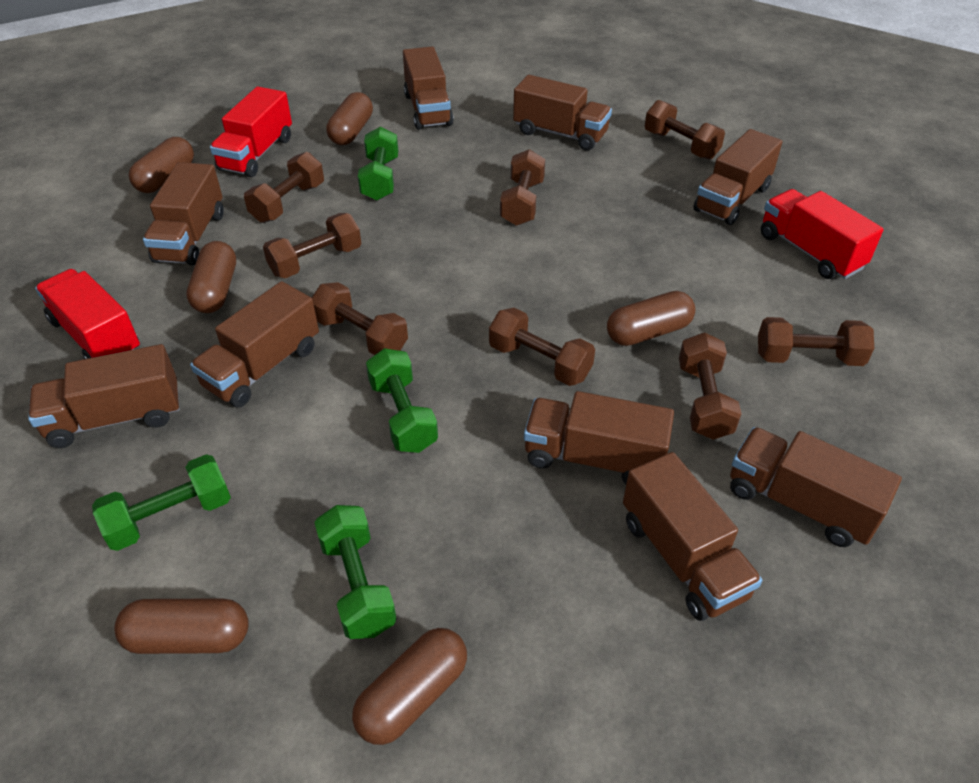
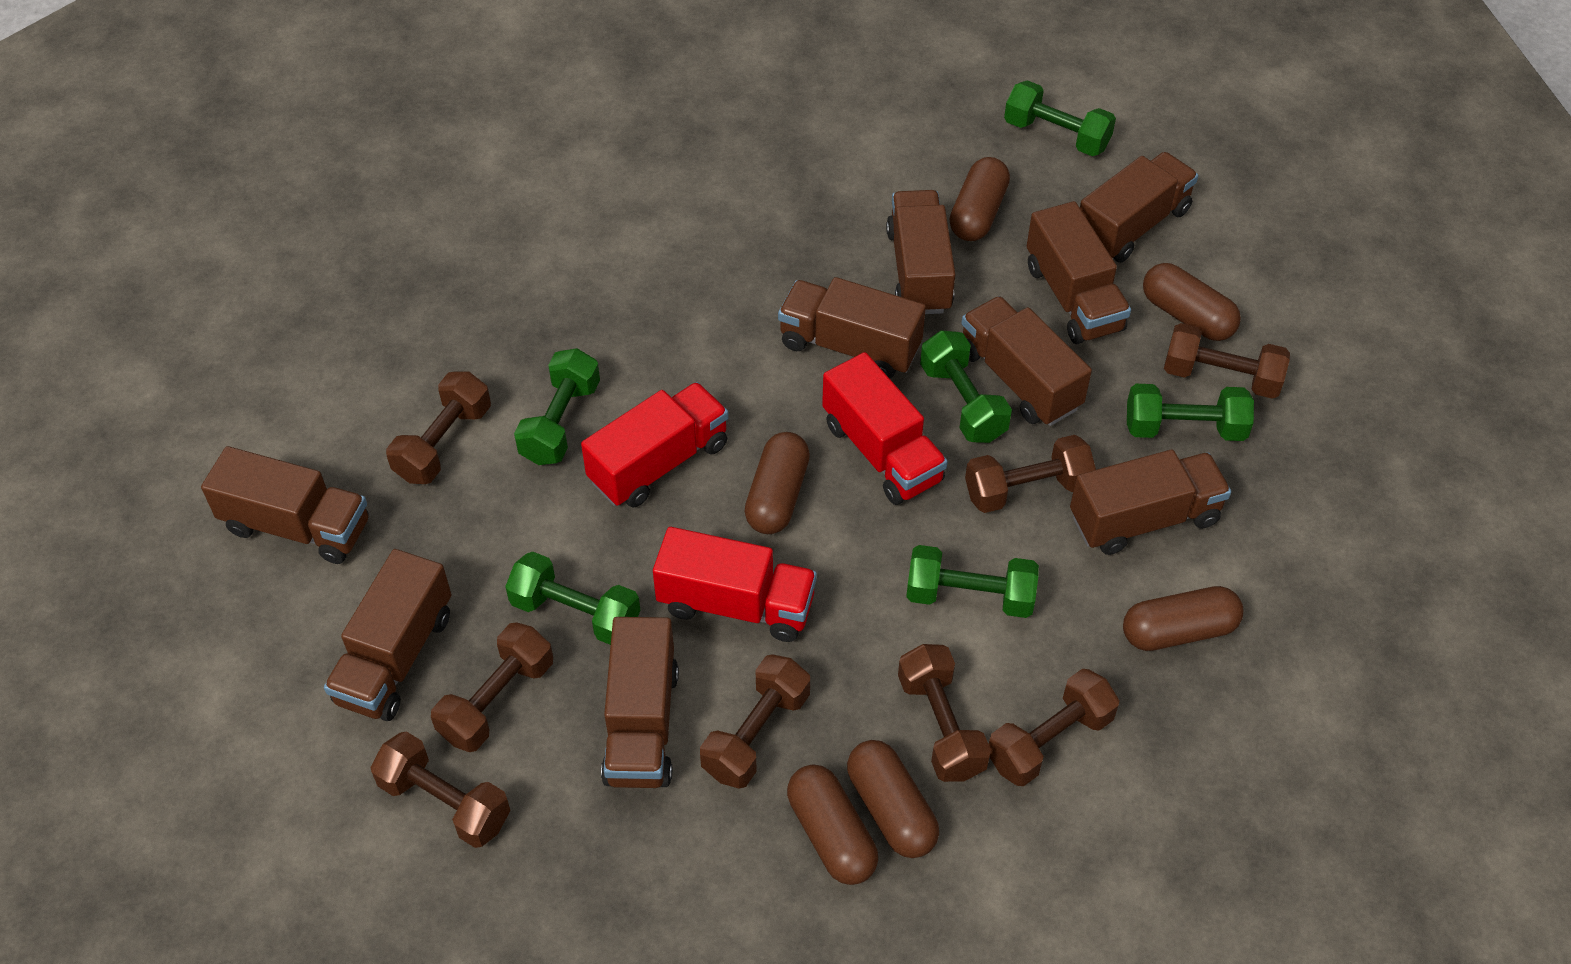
green dumbbell: [92,454,231,551] [314,505,397,639] [358,127,398,201] [366,348,438,453] = 4 -> [505,552,640,645] [514,348,600,465] [906,545,1039,618] [920,330,1012,443] [1004,80,1116,156] [1127,384,1254,441] = 6

